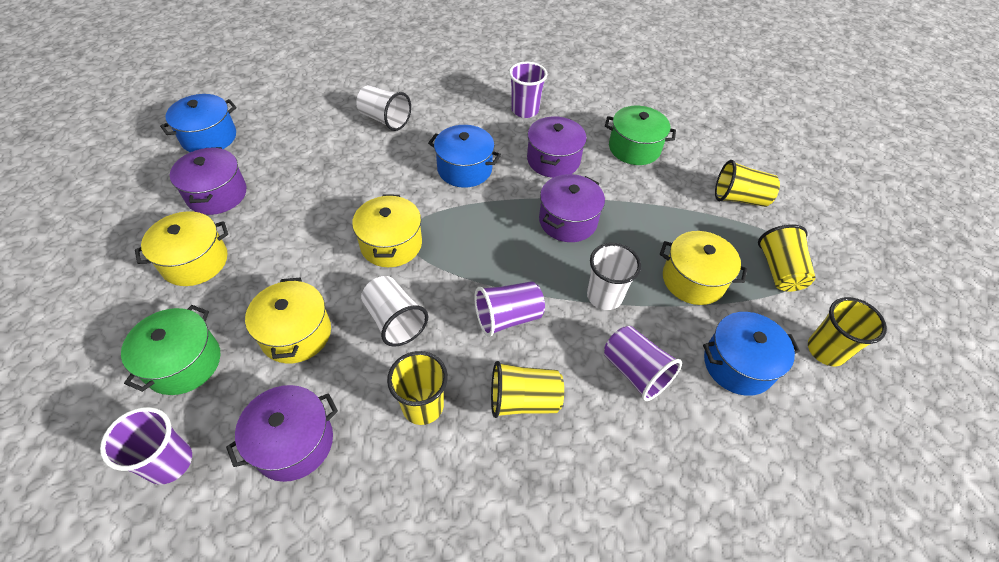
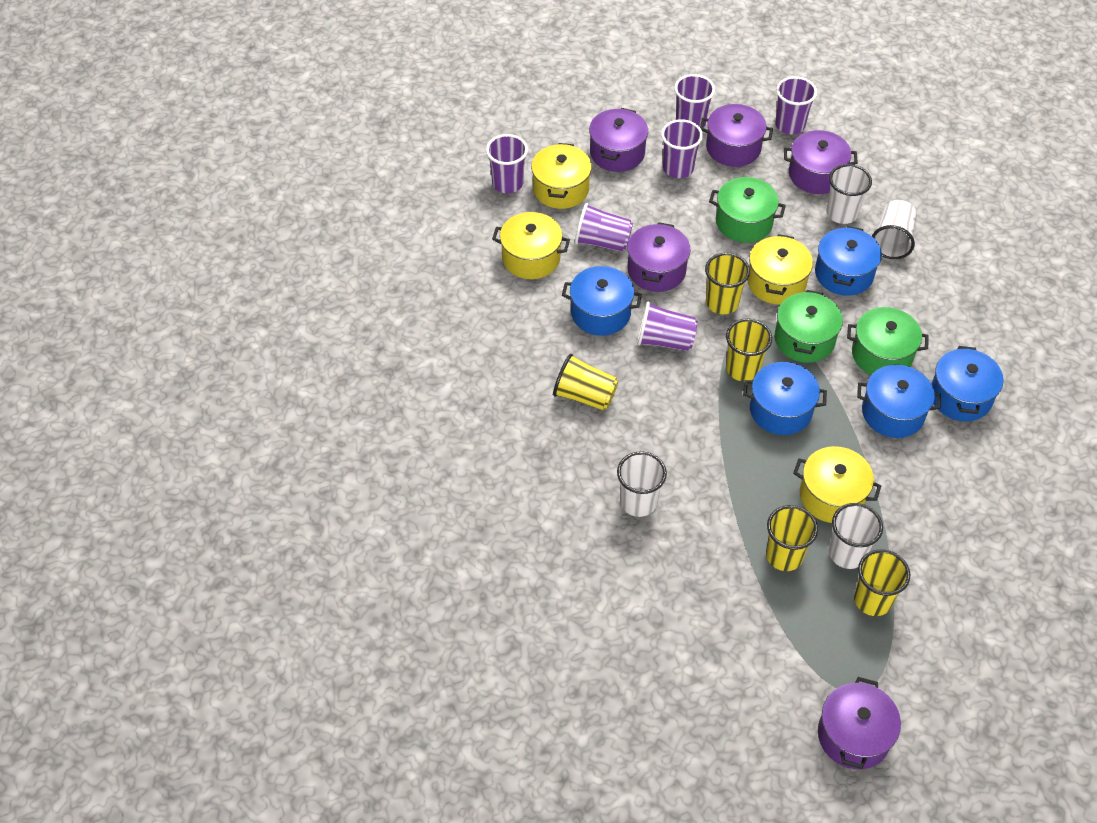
blue pot: [160,94,237,152] [428,125,501,188] [703,312,800,396] = 3 -> [562,266,642,336] [743,362,827,435] [815,226,882,296] [857,365,941,438] [931,346,1003,421] = 5
green pot: [121,305,220,395] [605,106,676,165] = 2 -> [709,177,786,243] [775,290,843,363] [847,307,929,375] = 3
purple cup: [100,407,192,485] [474,281,545,337] [509,62,547,118] [604,326,682,401] = 4 -> [486,134,528,193] [575,203,633,252] [637,302,698,351] [661,119,703,178] [674,74,715,128] [775,76,817,134] = 6
purple pot: [170,147,246,215] [226,385,338,482] [527,116,587,178] [539,174,605,242] = 4 -> [589,108,648,172] [627,222,691,292] [700,104,773,167] [784,130,858,194] [818,677,901,769] = 5
white cup: [356,85,411,131] [361,276,428,347] [587,243,641,310] = 3 -> [617,451,667,517] [826,164,872,224] [829,503,883,569] [872,200,917,259] = 4

